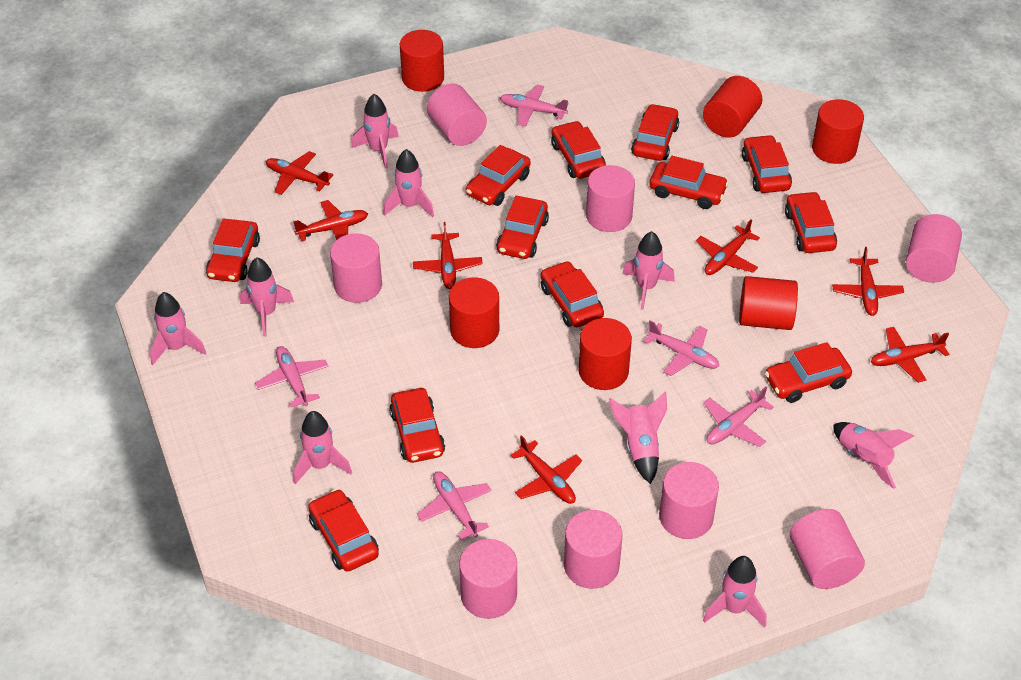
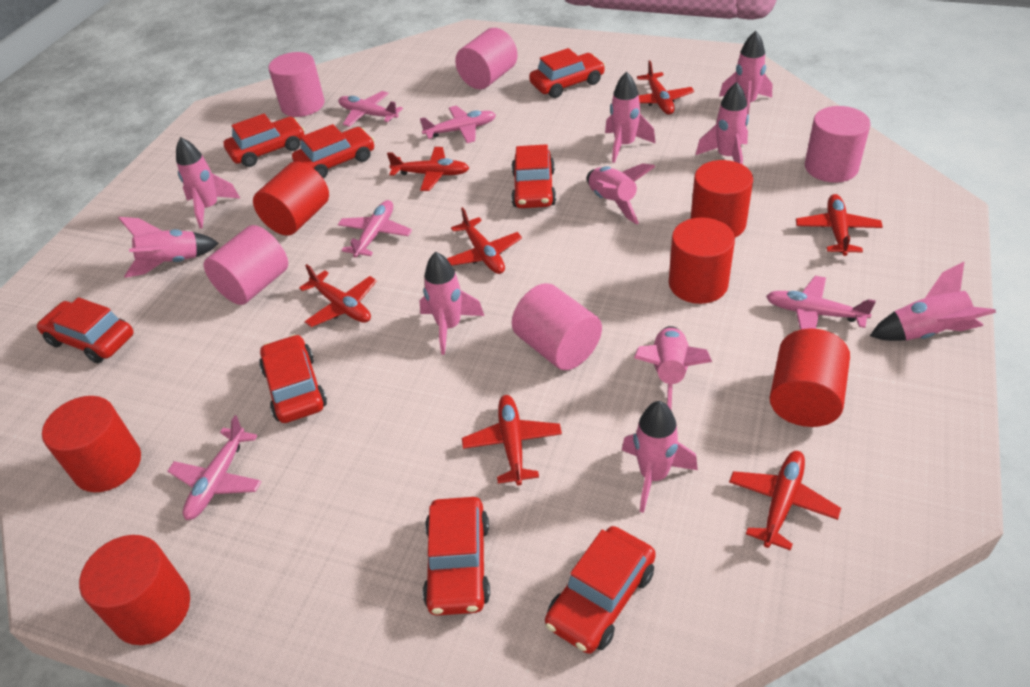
pink cylinder: [330,233,382,303] [427,83,487,146] [459,539,517,619] [564,510,623,589] [586,165,635,232] [659,462,719,539] [790,509,865,589] [906,214,962,283] = 8 -> [204,225,288,305] [269,52,325,117] [455,28,518,89] [512,283,602,370] [805,106,871,183] = 5
pink rocket: [150,292,206,365] [240,257,294,337] [294,411,352,484] [352,94,399,169] [383,149,434,217] [609,391,667,484] [622,231,675,310] [703,556,766,628] [833,422,914,489] = 9 -> [118,217,219,278] [176,137,240,228] [420,252,484,355] [587,163,655,224] [605,72,656,163] [622,401,698,513] [634,326,712,410] [696,82,749,165] [719,31,773,115] [870,261,996,341] = 10
red car: [206,218,260,282] [308,489,379,572] [389,388,445,463] [466,145,531,206] [496,195,549,259] [541,261,604,328] [551,121,606,179] [631,104,679,161] [650,156,729,209] [742,135,792,193] [765,342,852,403] [785,191,837,253] = 12 -> [37,297,134,363] [224,114,305,167] [259,334,327,423] [292,124,375,178] [423,497,490,615] [511,144,556,208] [529,48,605,98] [545,526,656,654] = 8

